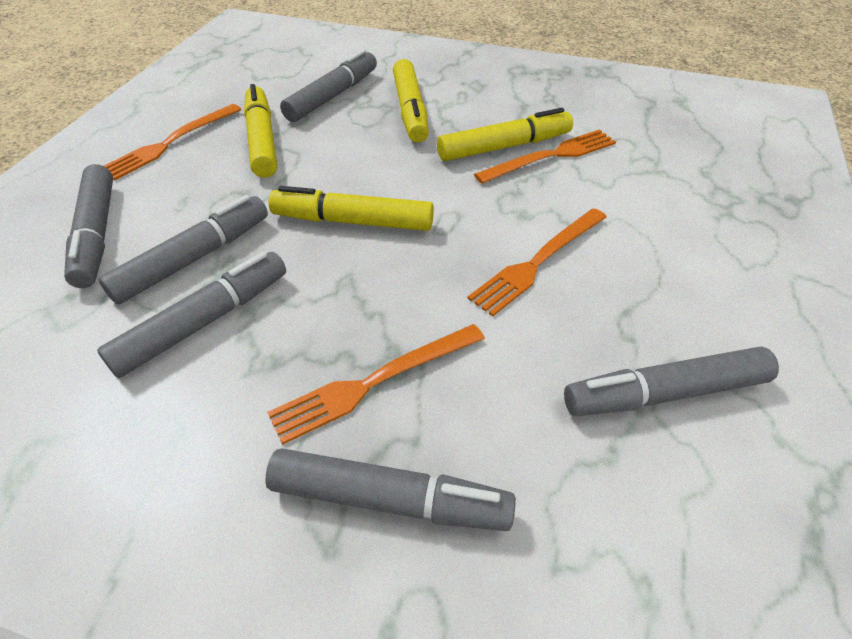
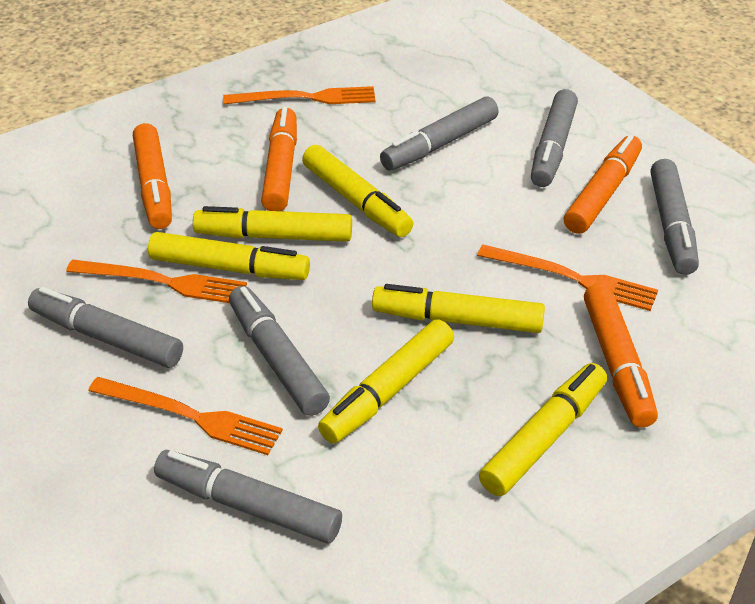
orange marker: none = 0 -> [133,123,172,229] [261,107,297,211] [564,134,642,234] [584,283,658,428] = 4
yellow marker: [244,84,277,178] [269,186,434,231] [393,59,429,143] [437,108,573,161] = 4 -> [148,232,310,280] [193,206,352,242] [302,145,413,237] [318,320,454,444] [372,284,545,333] [479,363,607,496] = 6

